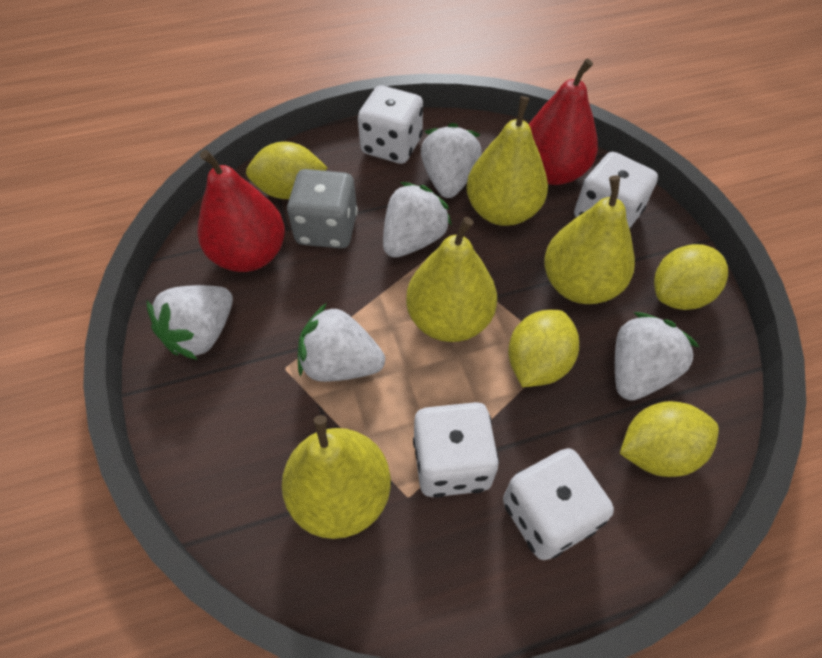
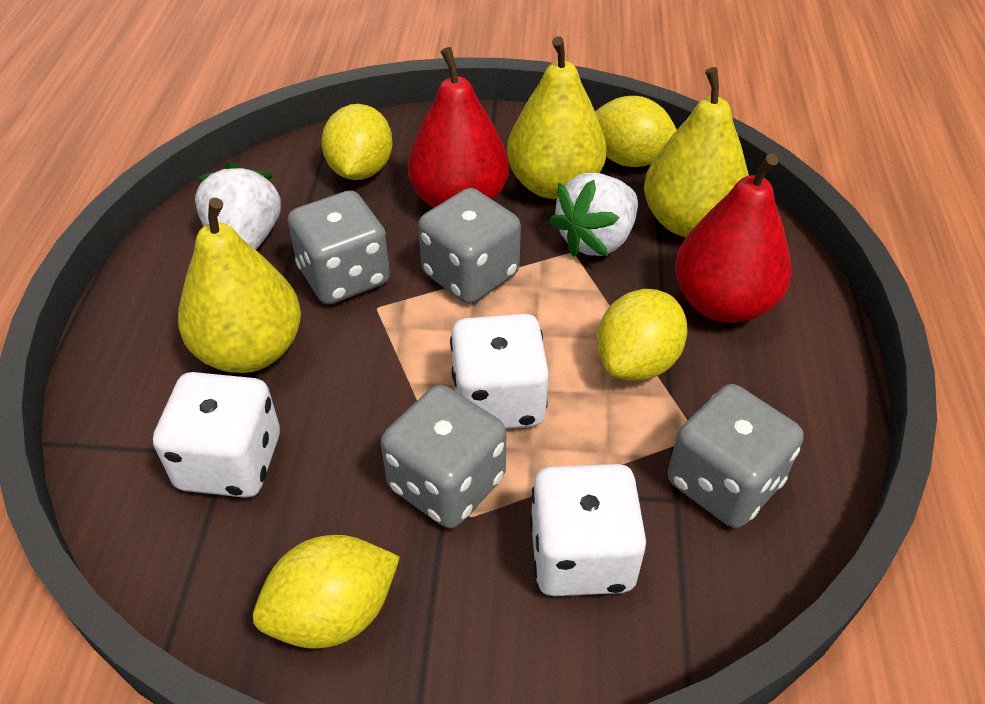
grey dice: [287,169,358,249] = 1 -> [288,190,390,305] [381,385,506,528] [418,188,521,304] [668,384,804,528] = 4
white dice: [358,85,423,164] [413,402,499,498] [503,448,614,560] [574,152,658,229] = 4 -> [153,372,280,498] [450,314,549,429] [530,464,646,596] = 3
white strawberry: [147,285,233,360] [298,303,385,382] [383,182,452,258] [421,123,481,198] [615,312,699,401] = 5 -> [195,162,281,250] [549,173,638,257] = 2
yellow pear: [282,415,391,539] [406,217,497,342] [466,96,548,226] [544,175,635,304] = 4 -> [178,198,301,373] [507,36,606,199] [644,67,749,237] = 3

